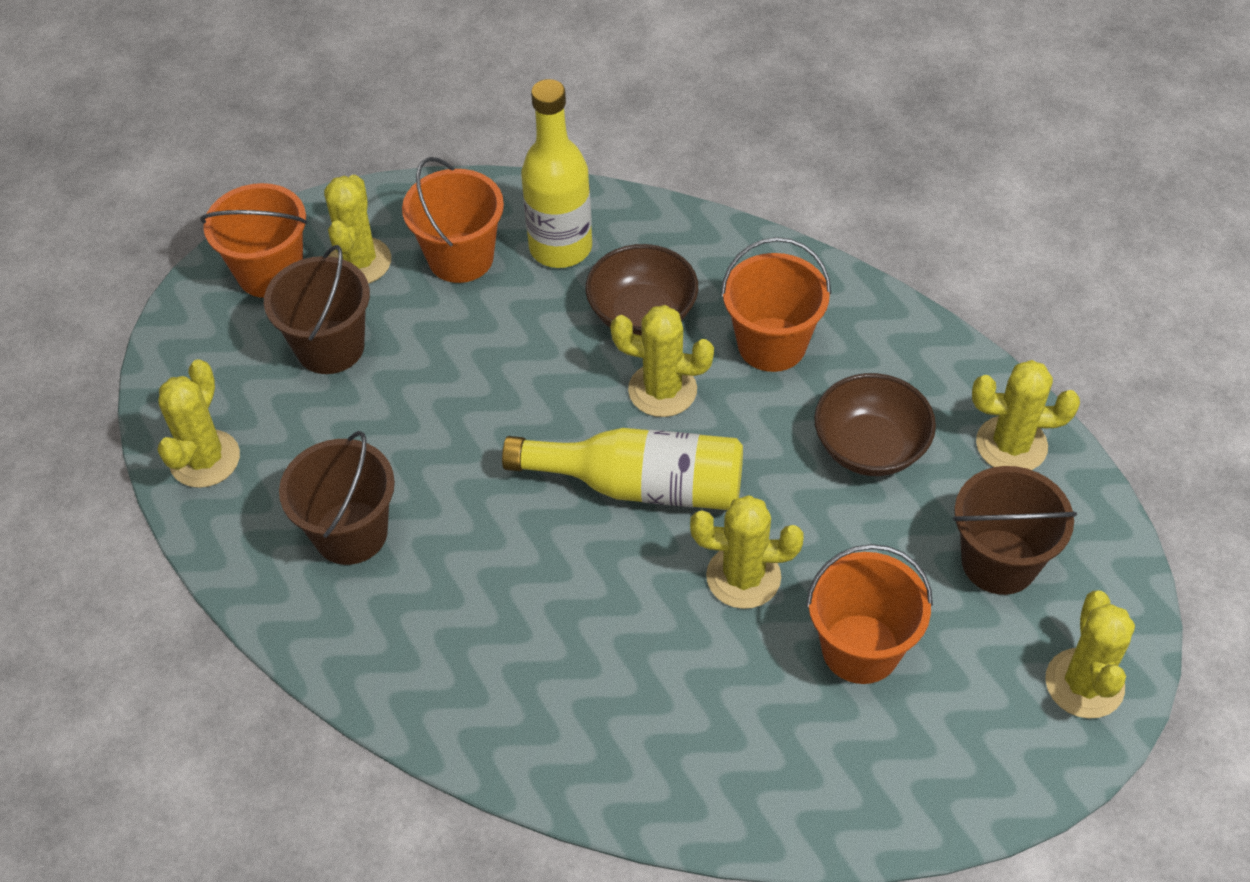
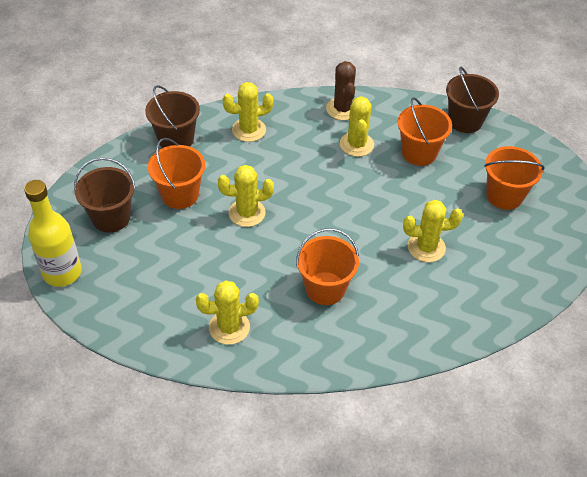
brown bowl: [586,244,698,336] [814,373,936,476] = 2 -> none = 0
brown cactus: none = 0 -> [326,61,356,120] = 1
yellow bottle: [502,428,743,510] [521,79,592,268] = 2 -> [24,180,82,287] = 1
yellow cactus: [157,359,240,488] [324,175,391,284] [610,305,714,417] [690,495,804,609] [972,360,1080,470] [1045,591,1135,719] = 6 -> [196,280,259,345] [218,165,274,227] [223,82,273,142] [340,96,374,157] [403,200,463,262] = 5

